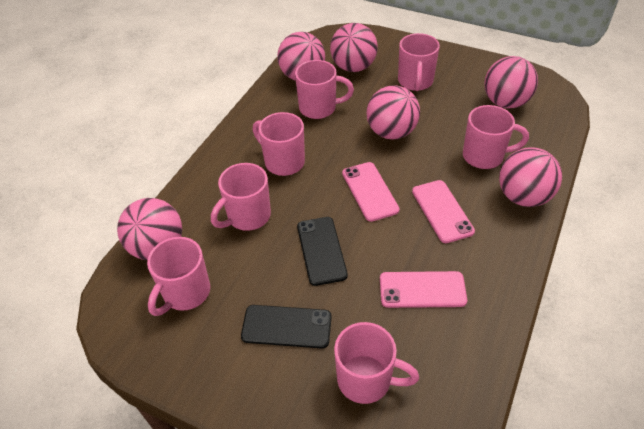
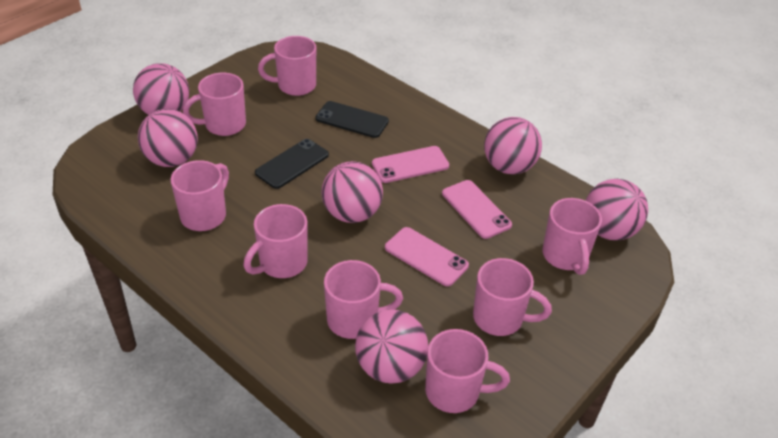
pink mug: [147,237,210,316] [211,163,271,231] [253,112,305,176] [295,60,354,119] [334,322,419,404] [398,33,440,91] [463,105,529,169] = 7 -> [170,160,229,231] [183,73,246,136] [243,204,308,278] [258,36,316,96] [324,260,403,339] [425,329,510,413] [473,258,552,336] [542,198,602,275] = 8

